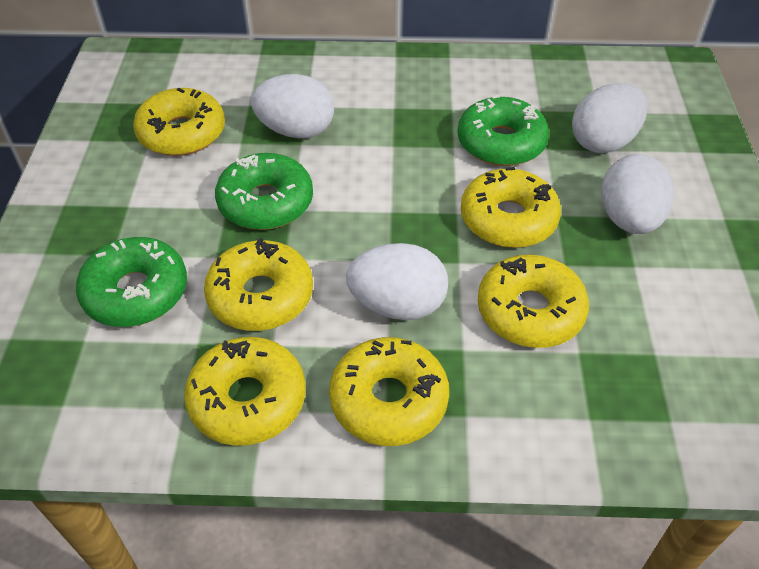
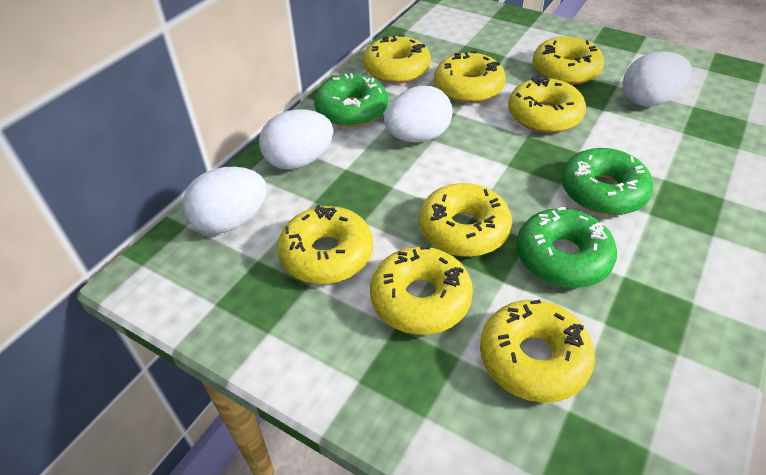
yellow donut: [133,88,225,156] [184,337,306,446] [204,238,313,331] [329,337,449,446] [461,167,561,248] [478,254,589,348] = 6 -> [277,205,373,284] [363,35,431,84] [370,246,473,335] [419,183,512,257] [434,51,506,103] [480,300,595,403] [508,77,586,133] [533,37,604,85] = 8

